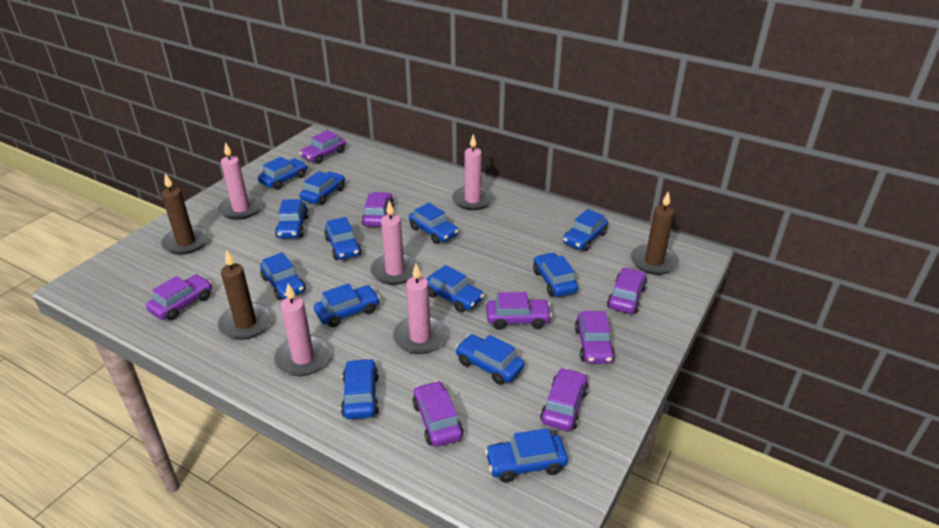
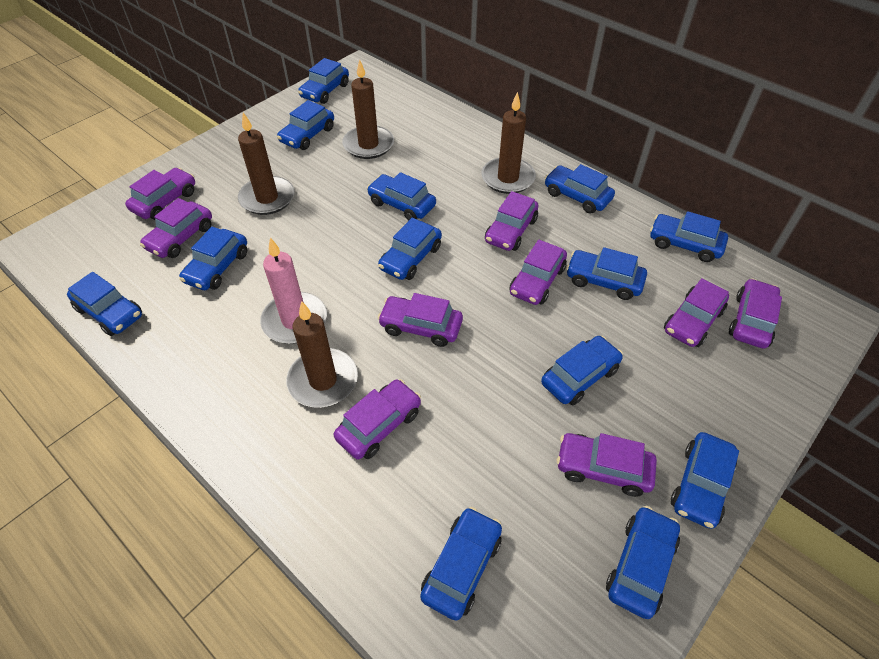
brown candle: [161,173,209,255] [218,250,272,340] [631,191,679,275] = 3 -> [238,112,294,215] [286,301,358,408] [342,59,394,159] [481,92,536,194] = 4
pink candle: [218,142,262,220] [274,284,331,376] [370,201,419,285] [393,264,447,354] [452,134,494,210] = 5 -> [260,238,327,344] = 1
purple car: [146,274,212,321] [300,130,346,164] [362,192,394,227] [413,381,463,447] [486,292,552,330] [540,368,589,431] [575,311,615,364] [607,267,647,314] = 8 -> [125,168,195,220] [140,198,212,258] [334,379,421,460] [378,293,463,347] [485,191,539,251] [509,240,567,305] [557,433,657,497] [664,278,729,347] [729,278,782,349] = 9

